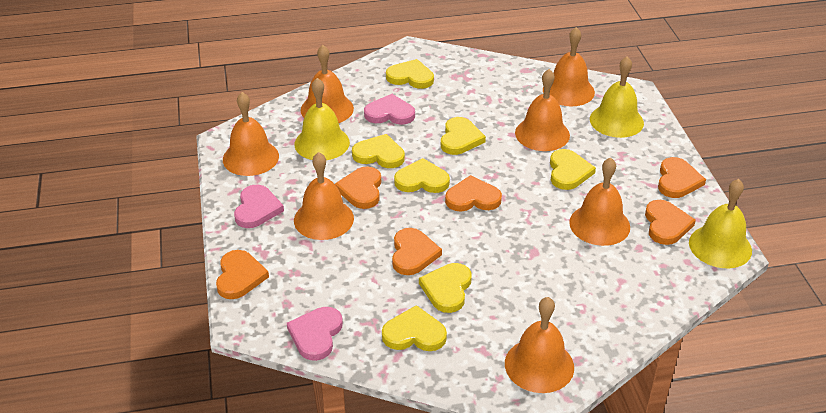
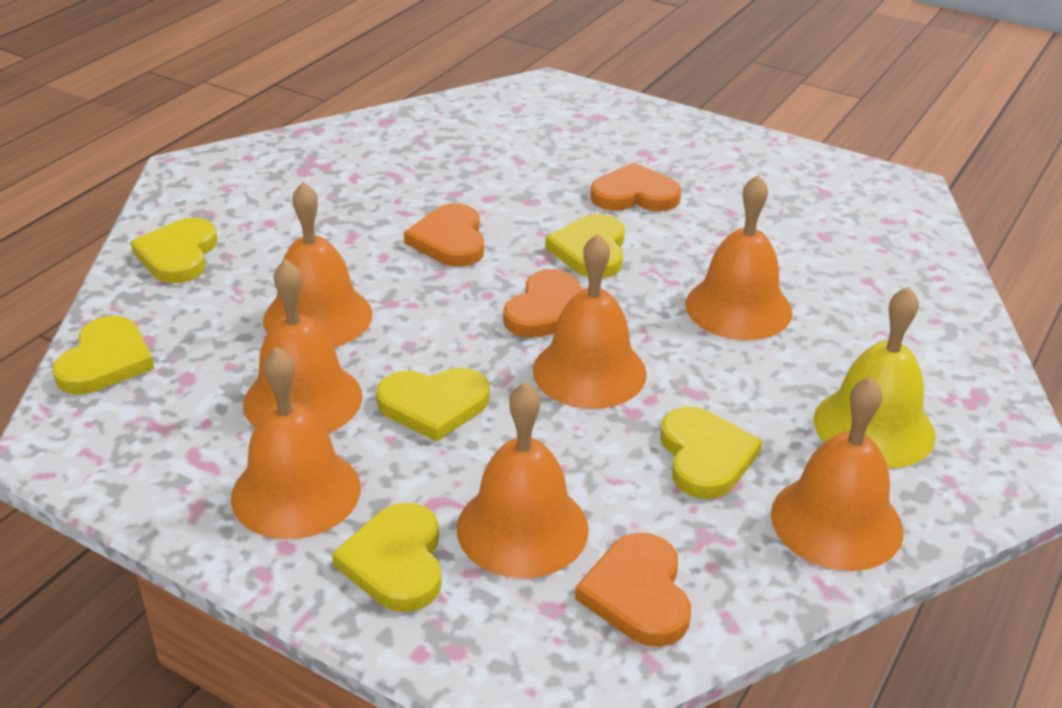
orange heart: [216,250,269,299] [335,166,381,209] [392,228,442,275] [445,175,502,212] [645,200,696,245] [658,157,706,198] = 6 -> [404,203,484,267] [503,269,582,338] [575,533,691,647] [590,162,681,211] = 4
pink heart: [234,184,284,228] [287,307,343,361] [364,94,415,125] = 3 -> none = 0
yellow bell: [294,78,350,160] [590,56,644,138] [689,179,752,268] = 3 -> [814,286,936,468] = 1
yellow heart: [352,134,405,168] [382,305,447,351] [386,59,434,89] [394,158,450,193] [419,263,472,313] [441,117,486,155] [550,149,596,190] = 7 -> [52,316,154,394] [130,218,218,283] [332,503,442,612] [376,368,490,441] [545,214,625,278] [660,406,762,499] = 6

